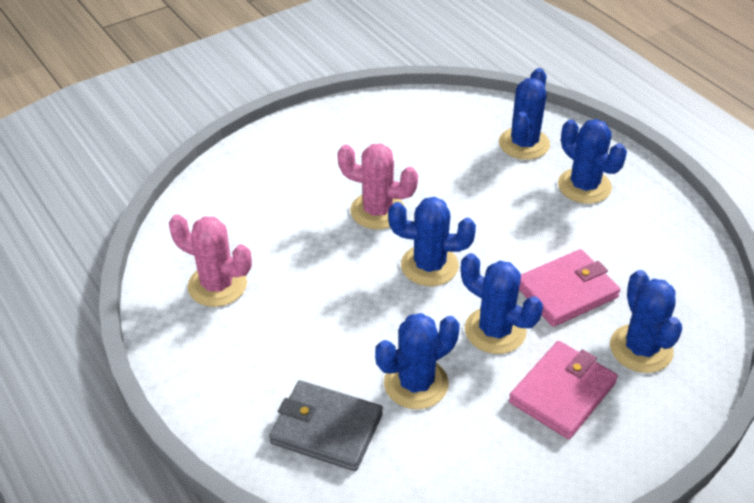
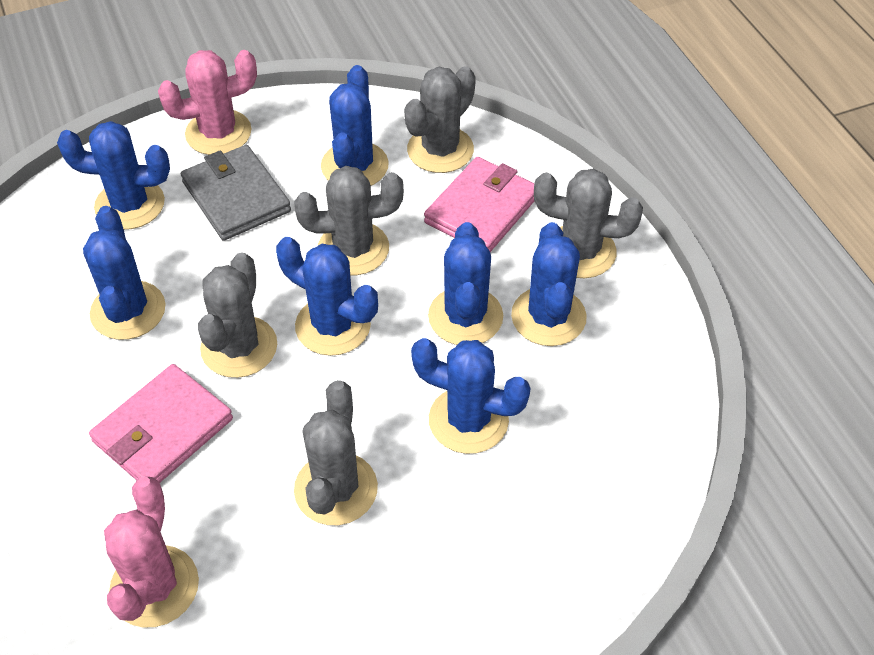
blue cactus: [375,313,460,409] [388,197,476,286] [461,253,543,354] [499,68,550,160] [558,119,627,204] [610,270,682,373] = 6 -> [57,121,170,230] [83,206,166,340] [276,237,378,356] [321,65,389,186] [411,338,531,454] [428,222,503,345] [511,222,587,346] = 7
grey cactus: none = 0 -> [198,252,277,378] [294,166,404,275] [294,380,378,525] [404,66,476,173] [534,169,643,278] = 5

